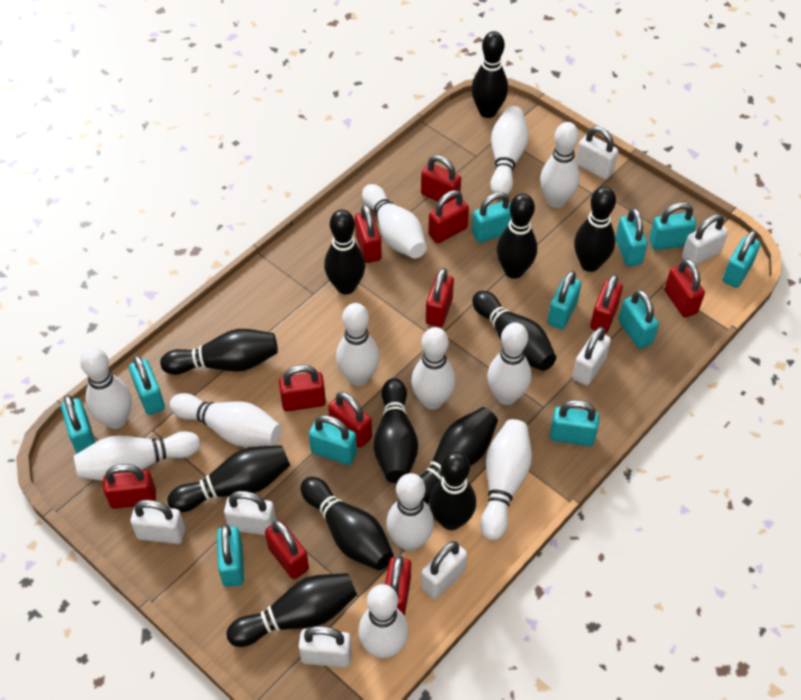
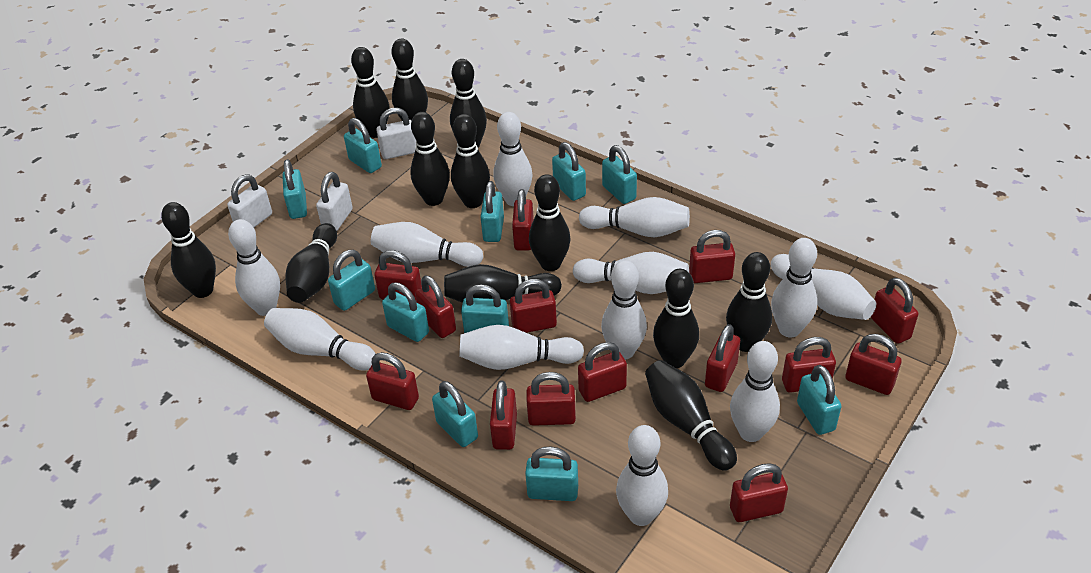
red padlock: [103,464,156,509] [265,520,309,579] [279,365,326,411] [328,392,372,448] [355,204,382,263] [385,555,411,616] [421,155,461,204] [426,268,454,327] [428,190,469,243] [590,274,623,333] [664,259,705,318] = 11 -> [366,352,419,410] [374,250,422,302] [415,275,456,338] [490,380,517,450] [510,279,557,333] [512,189,534,251] [526,372,576,426] [578,342,627,402] [689,230,735,283] [705,324,740,392] [730,463,788,522] [782,337,836,393] [845,334,902,395] [871,278,918,344] = 14
white padlock: [130,500,185,544] [224,491,276,535] [299,626,352,668] [421,541,467,599] [572,327,611,385] [576,126,618,180] [682,214,728,265] = 7 -> [227,174,272,227] [316,172,353,231] [376,108,416,159] = 3

